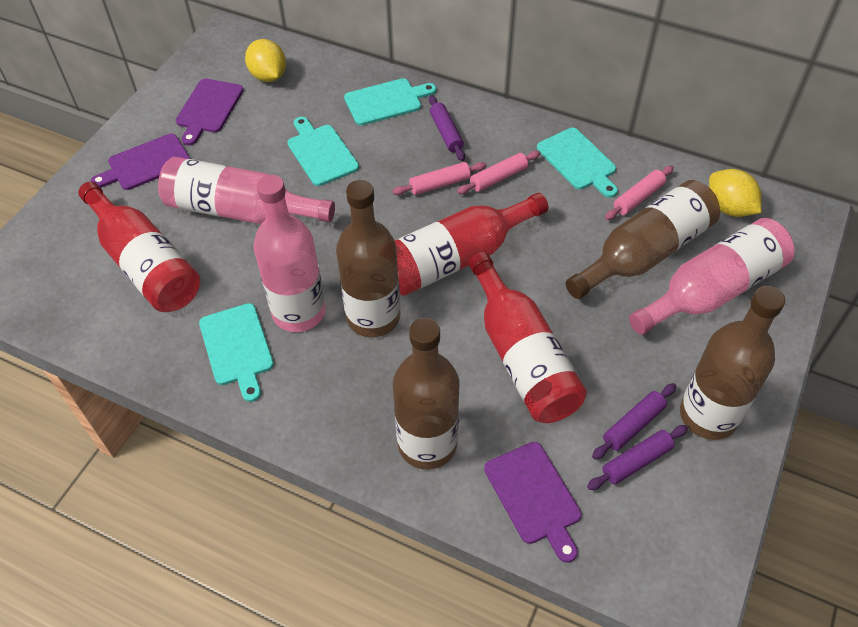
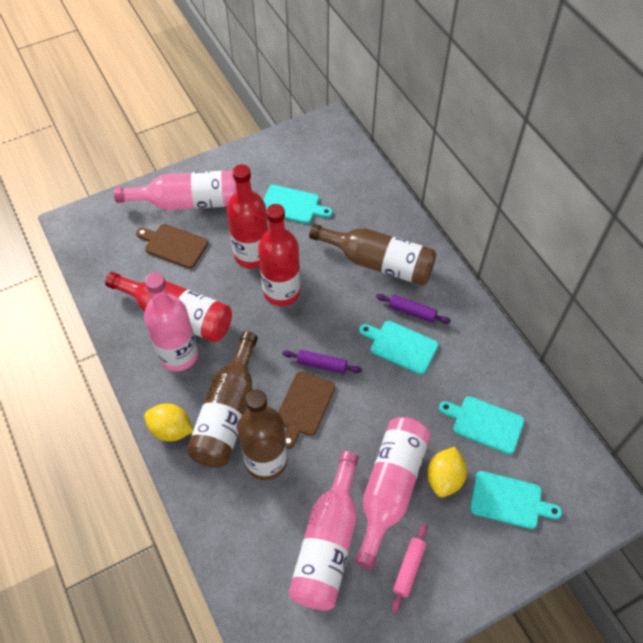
brown bottle: [336,180,400,337] [393,318,460,469] [566,180,720,299] [680,286,785,440] = 4 -> [187,331,258,468] [238,390,287,480] [309,224,436,285] = 3
brown cutting board: none = 0 -> [136,224,208,269] [278,371,335,449] = 2
pink bottle: [158,157,335,224] [254,175,326,332] [629,218,794,335] = 3 -> [114,170,236,210] [144,273,198,371] [289,451,359,611] [355,417,430,569] = 4
pink rolling pin: [392,162,487,195] [457,151,541,194] [605,165,674,220] = 3 -> [391,523,427,613] = 1
purple cutting board: [91,134,190,190] [176,79,243,146] [484,442,582,563] = 3 -> none = 0
purple rolling pin: [429,95,465,161] [587,425,688,490] [592,383,676,460] = 3 -> [282,350,362,374] [376,294,451,324] = 2

